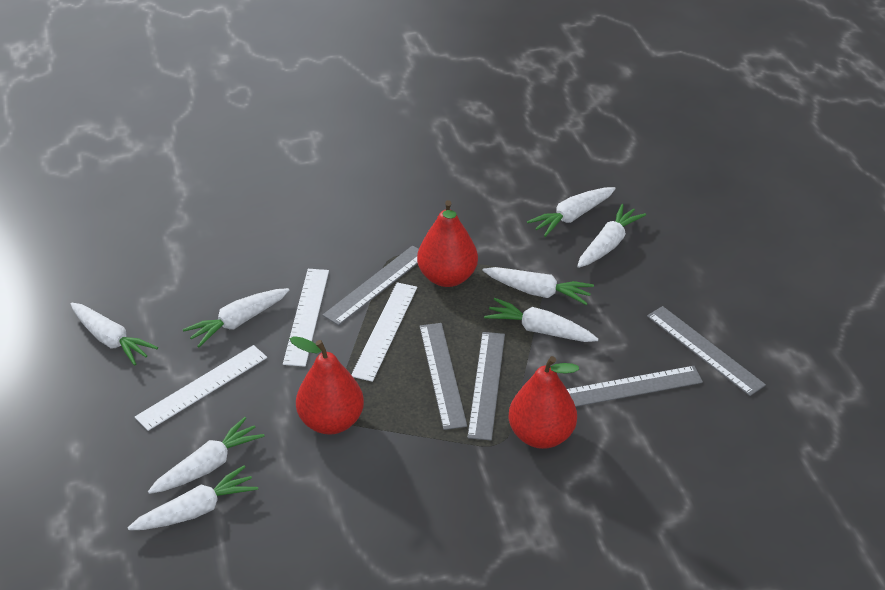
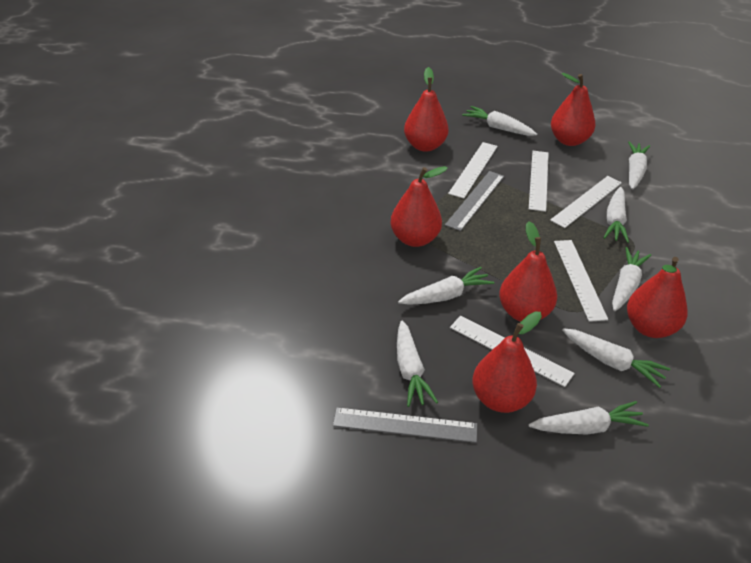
grey ruler: [323,245,419,326] [420,323,467,430] [467,332,505,440] [567,366,703,407] [647,306,766,396] = 5 -> [333,407,477,443] [445,171,504,231] = 2
red pear: [290,336,364,435] [417,200,478,287] [509,356,579,449] = 3 -> [390,166,448,247] [404,67,449,152] [472,311,542,413] [499,221,557,322] [551,73,595,146] [627,257,688,338] = 6
white ruler: [135,345,267,431] [283,269,329,367] [351,282,417,382] = 3 -> [448,142,498,199] [450,316,575,387] [529,151,549,212] [550,176,622,228] [554,240,608,322] = 5

